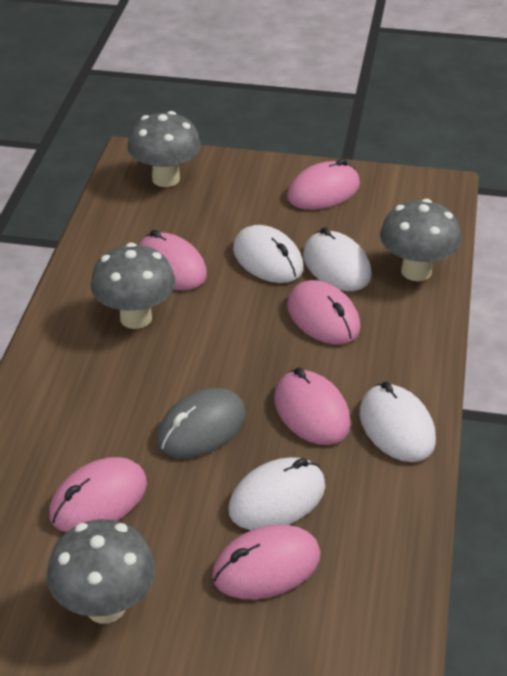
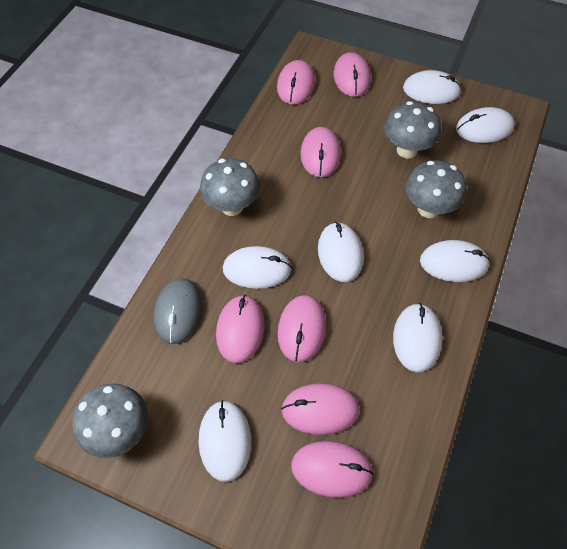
pink mouse: [49,457,147,532] [138,230,207,291] [212,524,321,600] [274,368,351,445] [287,159,360,210] [287,280,360,344] = 6 -> [216,295,265,363] [277,60,315,105] [277,295,326,362] [281,383,360,435] [291,441,374,498] [300,127,341,177] [333,52,371,97] = 7
white mouse: [228,457,325,530] [233,225,304,283] [303,227,372,291] [360,382,436,462] = 4 -> [199,400,252,482] [223,246,292,289] [318,222,364,282] [393,303,442,372] [403,70,462,104] [420,240,490,282] [456,107,515,143] = 7

